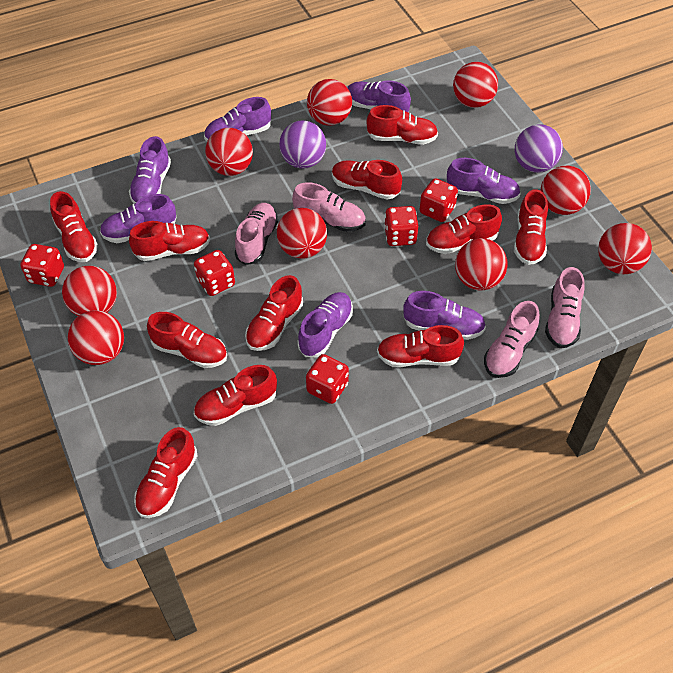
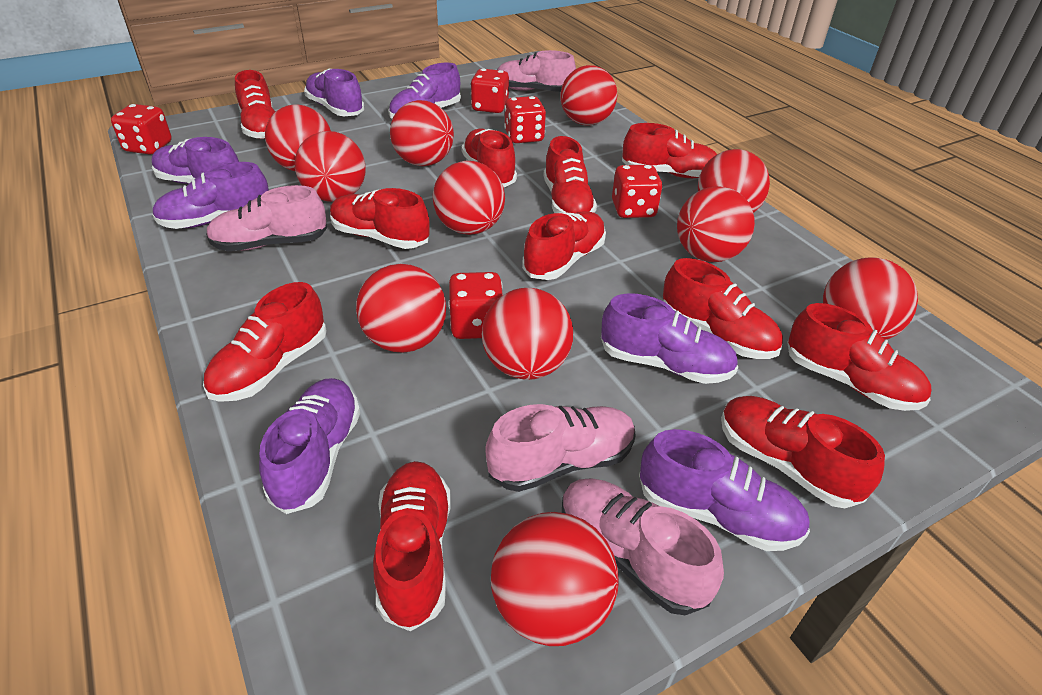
purple ball: [279,121,326,168] [515,124,563,173] = 2 -> none = 0
red ball: [62,266,117,316] [68,310,124,365] [205,128,253,176] [277,208,327,259] [307,79,352,126] [453,62,498,108] [455,238,508,291] [541,166,591,215] [598,223,652,274] = 9 -> [265,105,331,171] [295,131,365,202] [356,264,446,353] [390,100,454,166] [433,161,505,235] [482,288,573,380] [491,512,619,646] [560,65,617,125] [677,186,755,262] [698,149,770,213] [823,257,918,340] = 11

